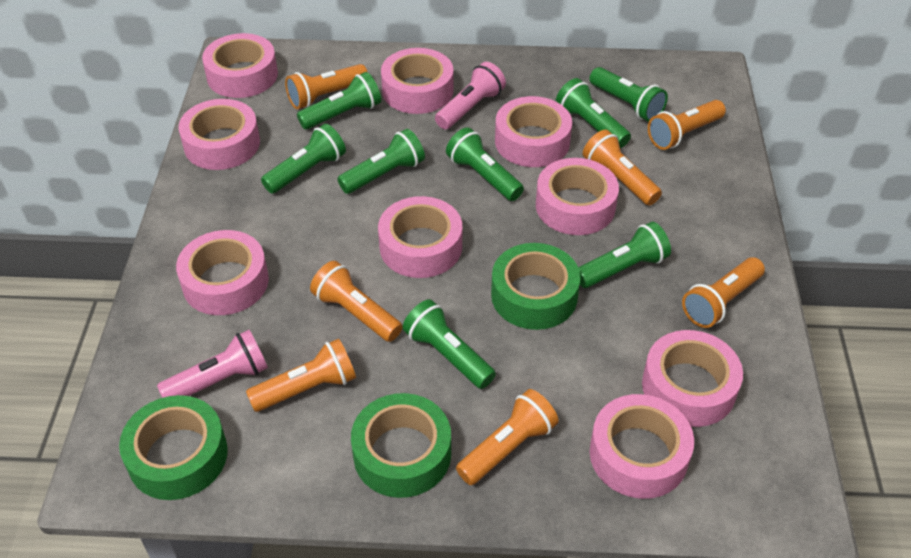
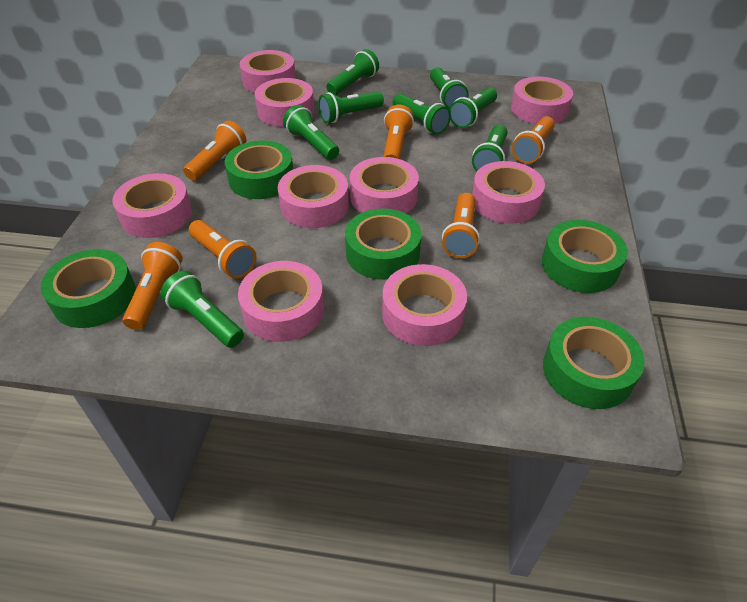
green tape: [119,395,228,500] [351,393,451,498] [491,243,580,330] = 3 -> [41,249,136,328] [225,140,293,199] [345,209,422,280] [542,220,628,293] [543,317,645,409] = 5
orange flashlight: [246,339,356,412] [285,64,367,109] [310,261,402,342] [456,389,559,485] [583,130,662,205] [648,100,726,150] [682,257,765,328] = 7 -> [122,242,183,330] [183,121,246,181] [189,220,257,279] [383,105,414,159] [442,193,480,258] [512,116,555,164] = 6
pink flashlight: [157,330,268,398] [435,62,506,129] = 2 -> none = 0

